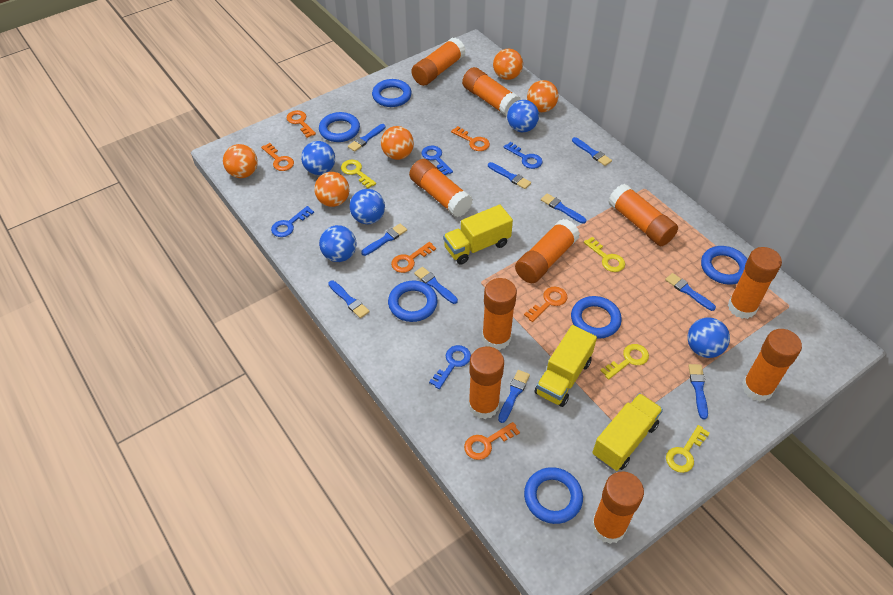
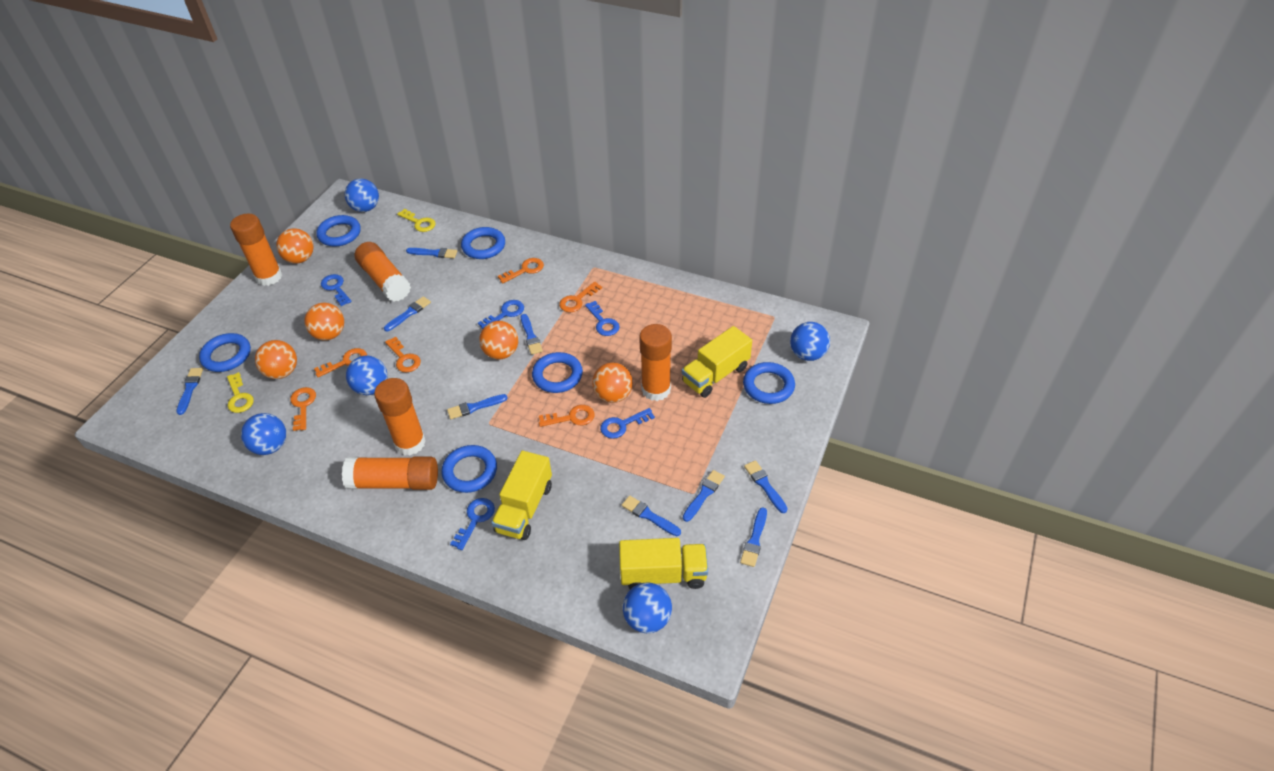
blue brush: [328,280,370,318] [348,124,386,152] [361,224,407,256] [414,267,458,304] [488,162,531,189] [498,370,530,423] [541,193,586,224] [572,137,612,166] [665,273,716,311] [688,364,708,419] = 10 -> [177,368,203,415] [384,296,431,331] [406,248,457,258] [447,394,508,419] [521,314,543,355] [622,496,681,536] [683,470,725,522] [740,507,767,567] [744,460,788,513] = 9
blue key: [271,206,314,237] [421,146,453,175] [429,345,471,389] [504,142,543,169] = 4 -> [321,274,352,306] [450,498,495,550] [478,300,524,329] [585,301,620,336] [600,408,655,439] = 5
orange glue stick: [409,159,473,217] [411,38,466,86] [462,67,521,117] [468,346,504,419] [482,278,517,350] [515,219,580,283] [591,472,644,544] [608,184,678,246] [728,247,782,319] [742,329,802,401] = 10 -> [230,213,282,286] [342,457,438,490] [355,242,411,302] [374,378,426,456] [639,324,672,401] = 5
yellow key: [341,160,376,188] [584,237,625,272] [600,344,649,380] [666,425,710,473] = 4 -> [227,372,254,413] [397,209,436,232] = 2

